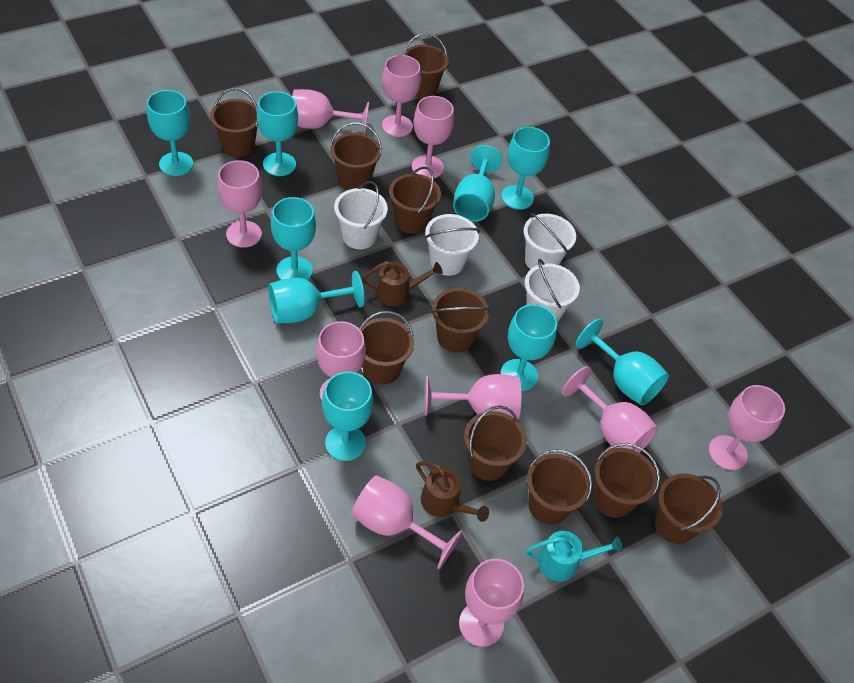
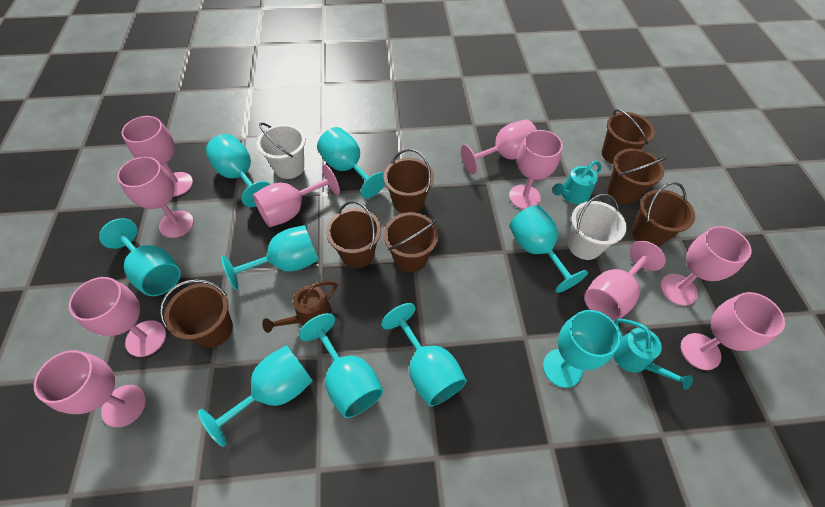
brown bucket: [210,88,258,157] [330,122,382,190] [359,311,414,384] [389,166,441,234] [403,33,449,99] [431,288,491,353] [464,406,527,481] [527,449,592,525] [593,443,660,518] [655,474,723,544] = 10 -> [160,279,233,348] [326,201,381,268] [383,149,434,213] [384,212,439,272] [602,109,655,164] [607,148,667,204] [632,182,695,247] = 7
brown watering can: [362,261,443,306] [416,461,489,522] = 2 -> [262,281,338,333] = 1
turquoise watering can: [526,531,623,581] = 1 -> [552,161,601,205] [613,319,693,390] = 2
white bucket: [334,181,388,249] [425,214,480,276] [524,213,576,269] [525,259,580,322] = 4 -> [257,123,306,179] [568,194,627,260] = 2

